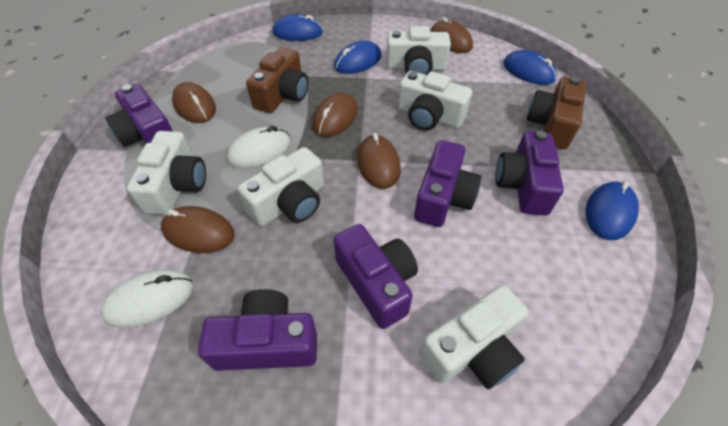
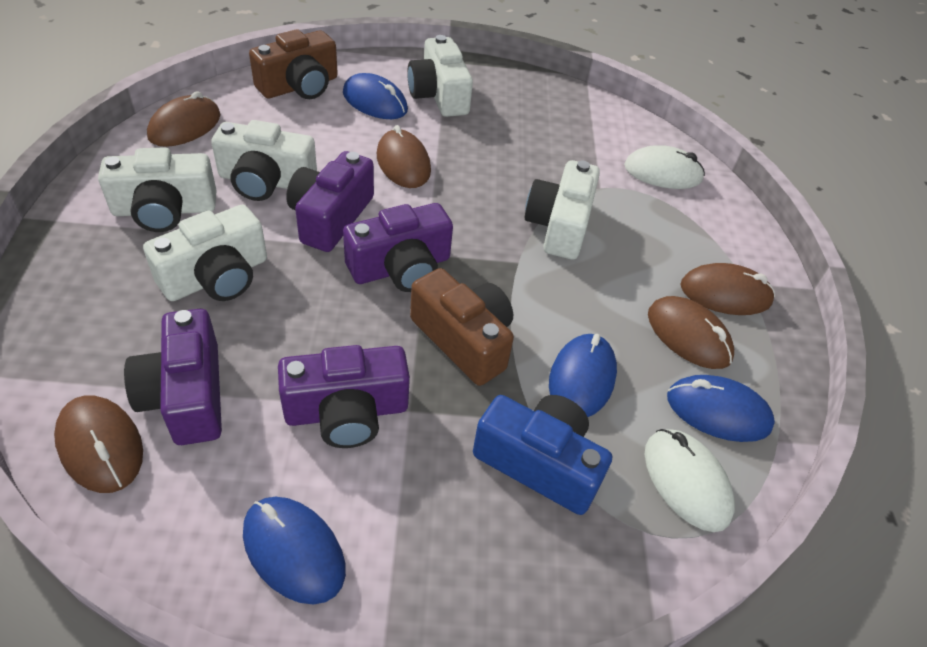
blue camera: none = 0 -> [473,395,612,515] = 1
purple camera: [105,84,173,147] [198,289,317,371] [333,224,418,329] [414,140,481,227] [495,131,564,216] = 5 -> [124,309,222,445] [278,345,410,448] [286,151,374,252] [343,203,453,292] = 4

